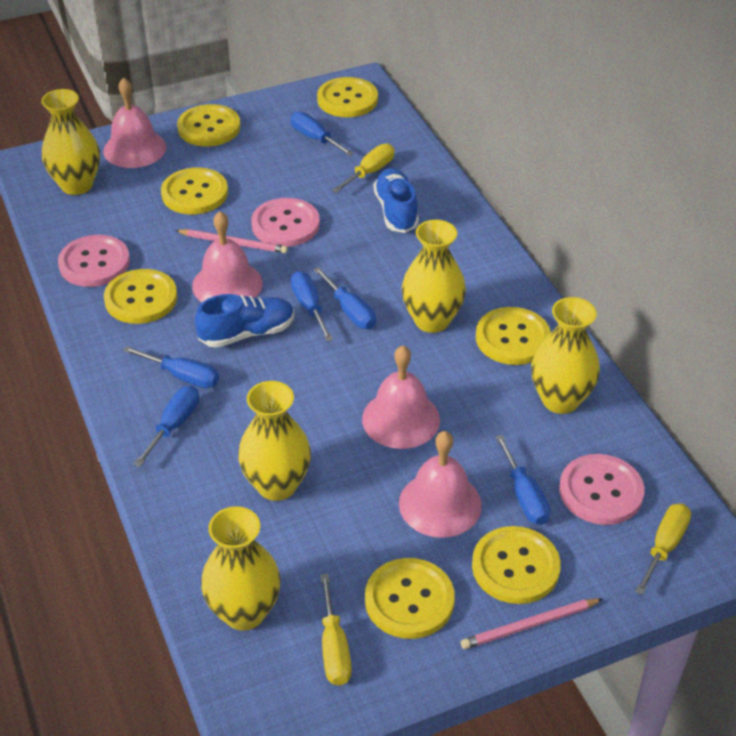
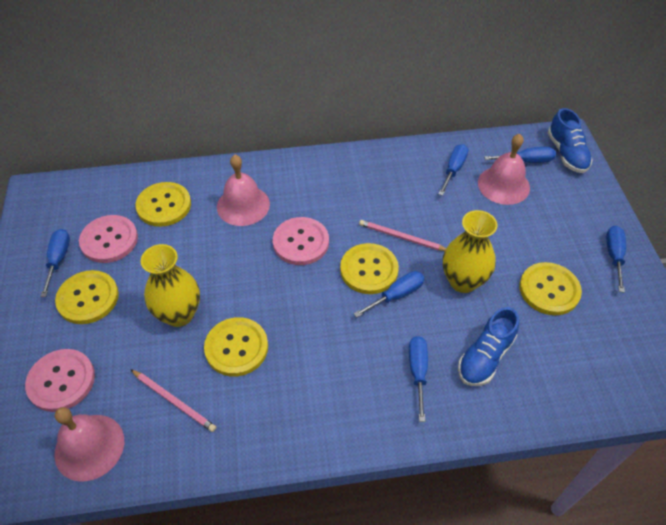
pink bell: [103,78,166,168] [192,211,263,302] [362,346,440,449] [399,431,482,538] = 4 -> [54,407,124,481] [217,155,270,226] [478,134,530,205] = 3
yellow button: [104,269,177,324] [161,168,228,214] [177,104,240,147] [317,77,378,117] [365,558,455,639] [472,526,561,604] [476,307,551,365] = 7 -> [55,270,119,324] [135,182,191,227] [204,317,268,377] [340,243,399,294] [519,262,582,315] = 5
yellow screwdriver: [320,574,352,686] [332,144,394,193] [635,503,691,595] = 3 -> none = 0
yellow vase: [41,89,100,195] [201,506,281,631] [238,381,311,501] [402,220,466,333] [531,297,600,414] = 5 -> [141,244,200,327] [443,210,497,293] = 2

